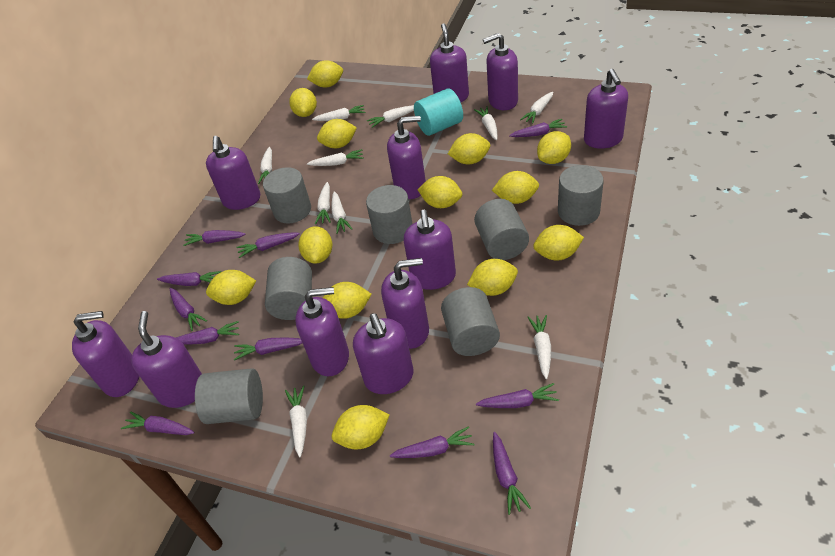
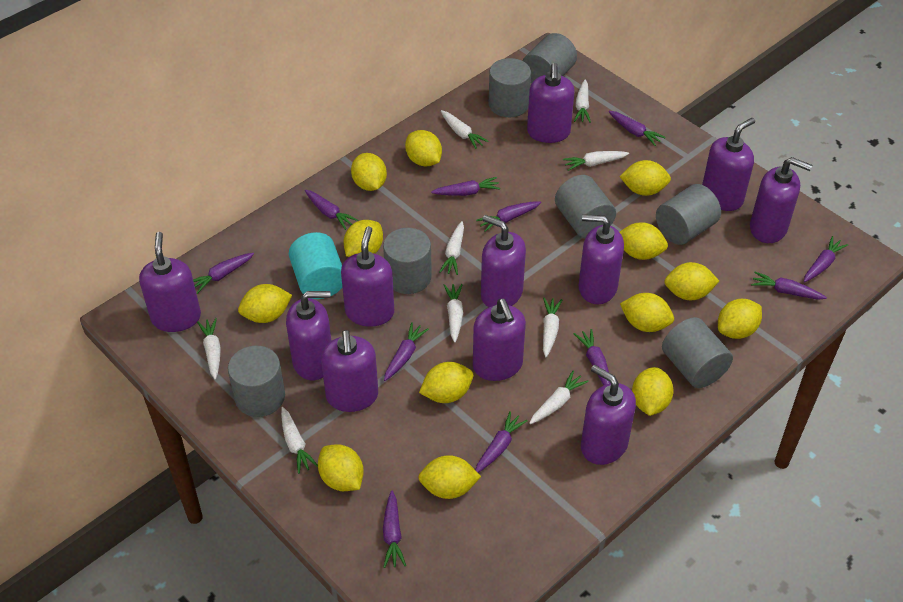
white carrot: [258,147,272,184] [285,386,307,457] [307,149,364,166] [312,105,365,121] [315,182,331,224] [332,191,352,234] [367,105,414,128] [474,106,498,140] [520,92,553,124] [528,315,551,379] = 10 -> [197,318,221,380] [281,407,318,474] [439,221,464,275] [441,110,489,149] [444,284,463,343] [529,370,589,424] [543,297,562,358] [563,151,629,171] [574,80,591,123] = 9

